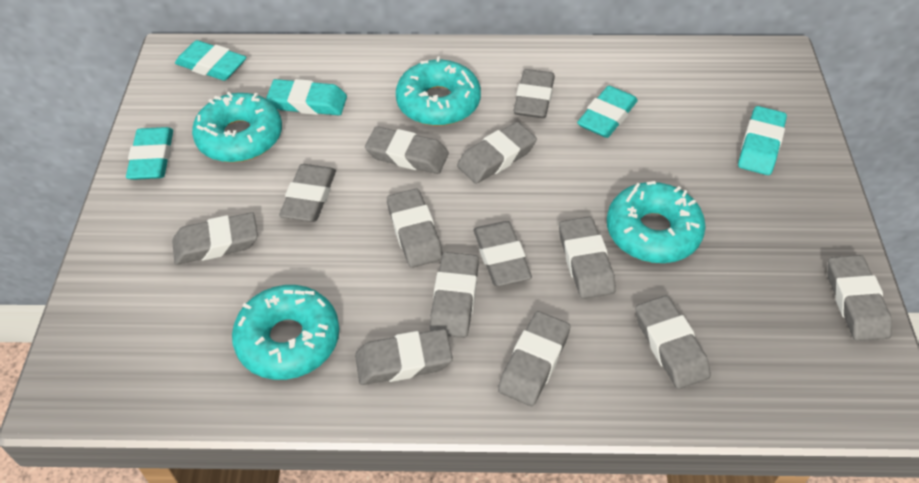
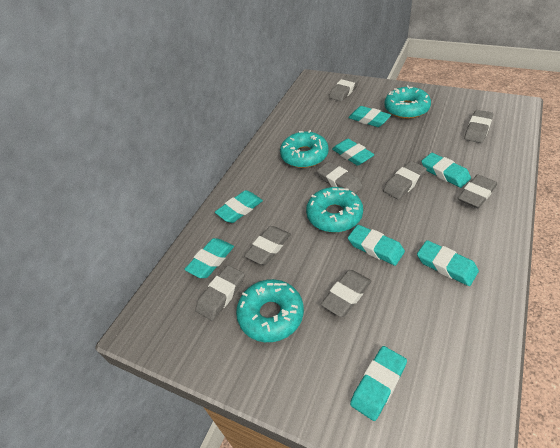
grey eraser: [172,212,258,265] [279,164,336,222] [355,329,453,385] [365,126,449,174] [387,189,443,268] [430,252,479,338] [457,122,537,184] [474,221,532,286] [498,311,570,406] [513,69,555,118] [559,217,616,299] [635,296,711,389] [828,255,892,341] = 13 -> [195,265,244,321] [244,226,291,265] [317,162,363,194] [321,270,371,317] [329,75,360,102] [383,161,427,200] [458,174,497,208] [464,110,493,143] = 8
turquoise eraser: [126,127,173,180] [175,40,247,81] [266,79,347,115] [577,86,638,138] [738,106,787,175] = 5 -> [184,238,234,278] [215,190,263,223] [332,139,375,166] [348,106,391,127] [348,225,405,266] [350,346,407,421] [417,240,479,286] [421,153,471,188] = 8

